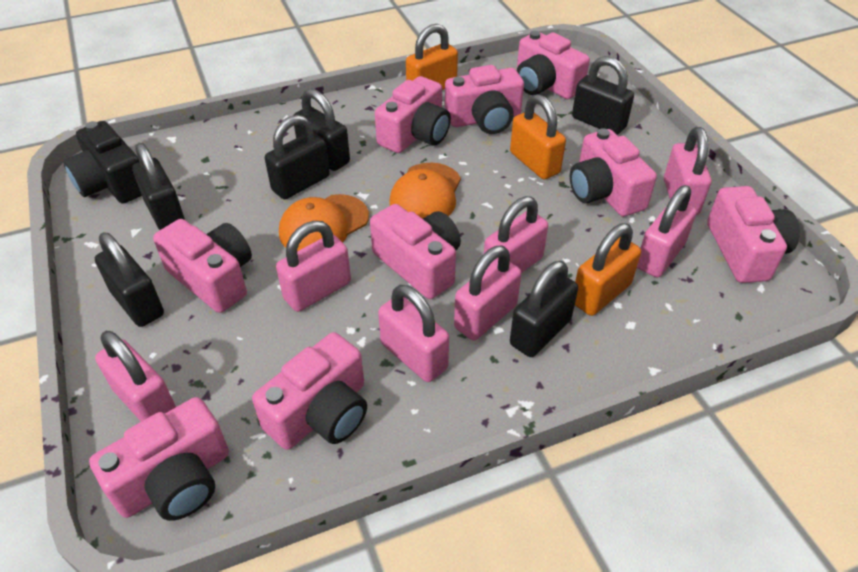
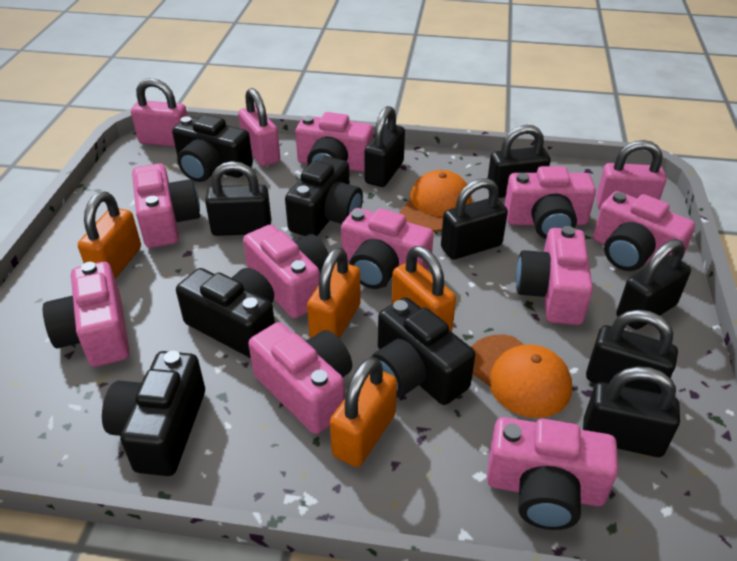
black camera: [63,121,142,204] = 1 -> [102,351,205,476] [172,115,253,182] [176,268,275,358] [285,156,363,236] [372,297,475,405] = 5
black padlock: [95,232,164,327] [132,143,185,230] [265,115,330,199] [293,89,350,171] [510,261,578,357] [572,56,634,135] = 6 -> [205,161,271,236] [364,106,405,187] [441,178,508,260] [488,125,551,198] [583,366,680,457] [586,310,678,394] [616,239,691,330] = 7
orange padlock: [406,24,458,90] [510,94,566,179] [575,223,641,316] = 3 -> [78,192,141,279] [307,247,361,338] [330,357,397,467] [392,246,456,331] = 4
pink camera: [89,397,229,521] [153,219,252,313] [252,332,367,450] [370,204,461,299] [375,76,451,153] [445,65,524,134] [517,31,590,99] [570,128,657,216] [707,186,800,283] = 9 -> [43,262,130,367] [132,163,200,248] [243,225,329,318] [248,322,352,434] [295,112,373,172] [341,208,434,289] [487,417,618,530] [504,166,596,239] [516,226,593,325] [593,191,695,271] = 10
pink padlock: [95,331,176,421] [276,221,351,312] [378,285,449,382] [454,245,522,340] [484,196,548,273] [637,185,697,277] [664,127,711,215] = 7 -> [131,78,188,147] [238,88,280,166] [596,140,666,209] = 3

